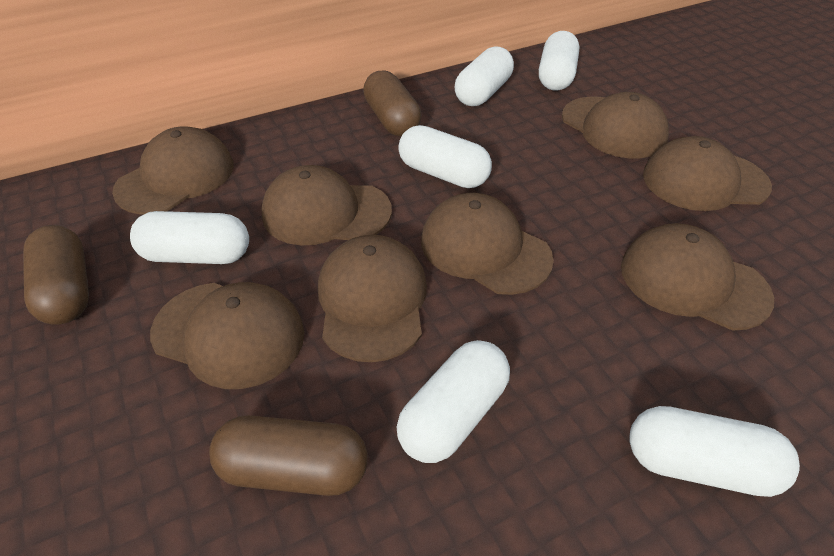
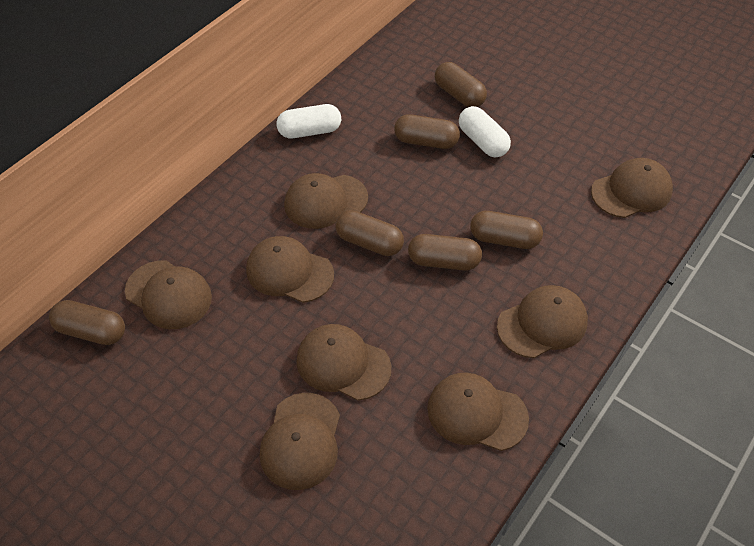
brown capsule: [23,225,89,324] [209,415,368,496] [363,71,421,137] = 3 -> [49,300,125,345] [336,210,404,256] [394,114,460,149] [408,234,482,271] [435,62,487,107] [470,211,543,249] = 6
white capsule: [130,211,249,264] [397,340,510,463] [398,125,492,188] [455,46,514,106] [539,31,579,91] [629,406,800,497] = 6 -> [277,104,341,138] [459,106,511,157] = 2

